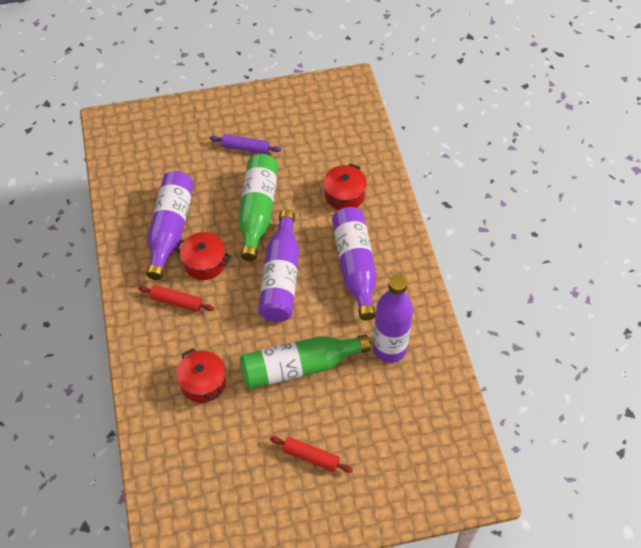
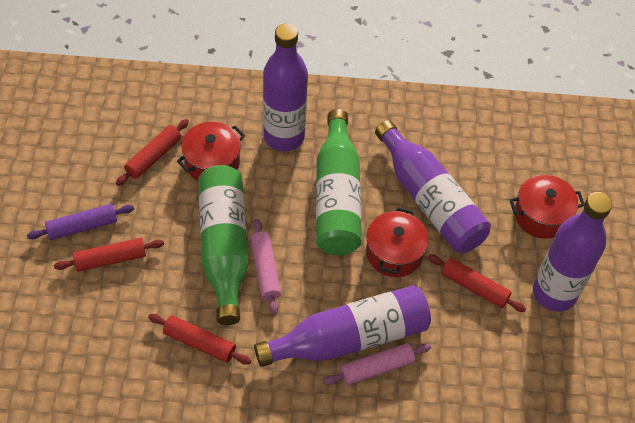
pink rolling pin: none = 0 -> [251,219,281,315] [323,343,431,385] = 2
red rolling pin: [138,285,214,312] [270,436,353,473] = 2 -> [54,238,164,272] [116,119,189,186] [148,314,251,365] [428,254,526,312] = 4

